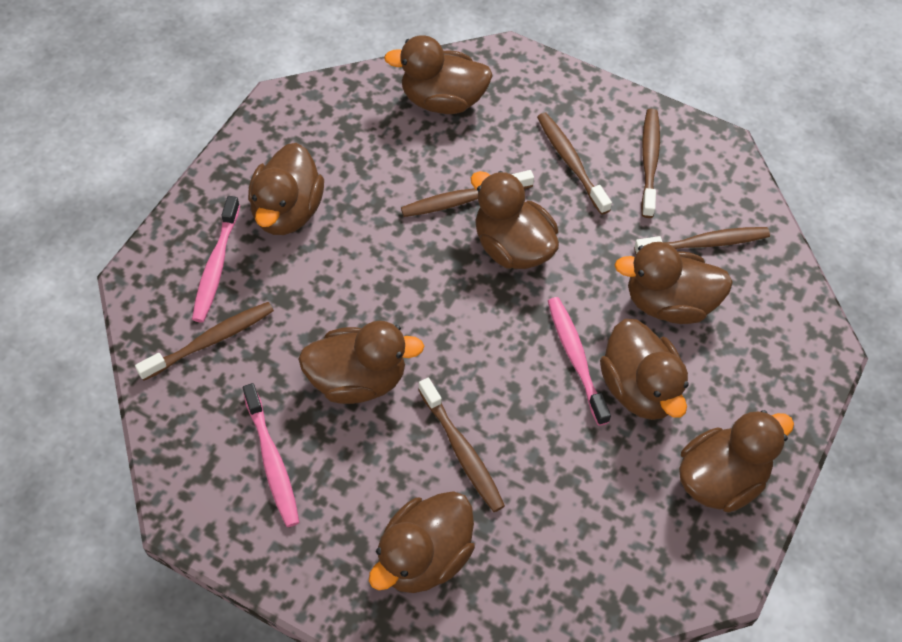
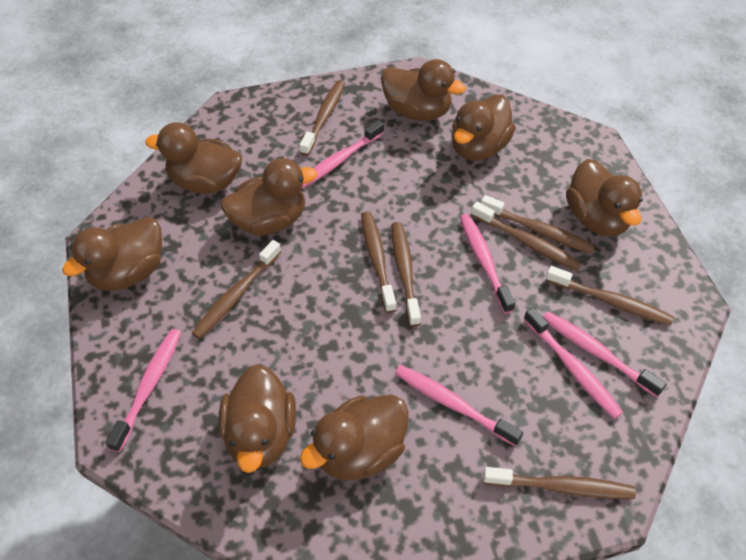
brown toothbrush: [135,302,274,381] [401,170,534,217] [418,378,505,512] [537,113,612,215] [634,227,770,254] [641,109,660,218] = 6 -> [192,240,281,339] [300,80,345,156] [361,211,396,313] [391,222,421,327] [471,202,582,271] [481,195,596,254] [483,467,636,499] [546,266,674,326] = 8
pink toothbrush: [192,196,240,322] [243,383,300,527] [548,297,611,426] = 3 -> [106,329,181,452] [301,120,384,189] [395,365,523,446] [460,214,515,314] [524,307,623,419] [543,311,667,397] = 6

